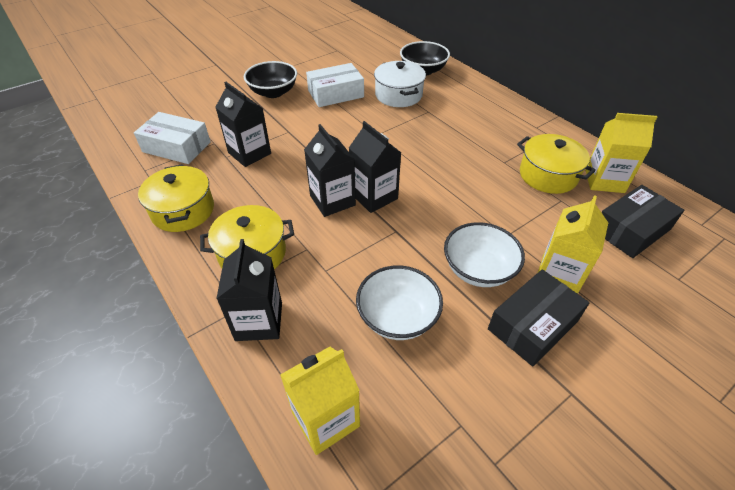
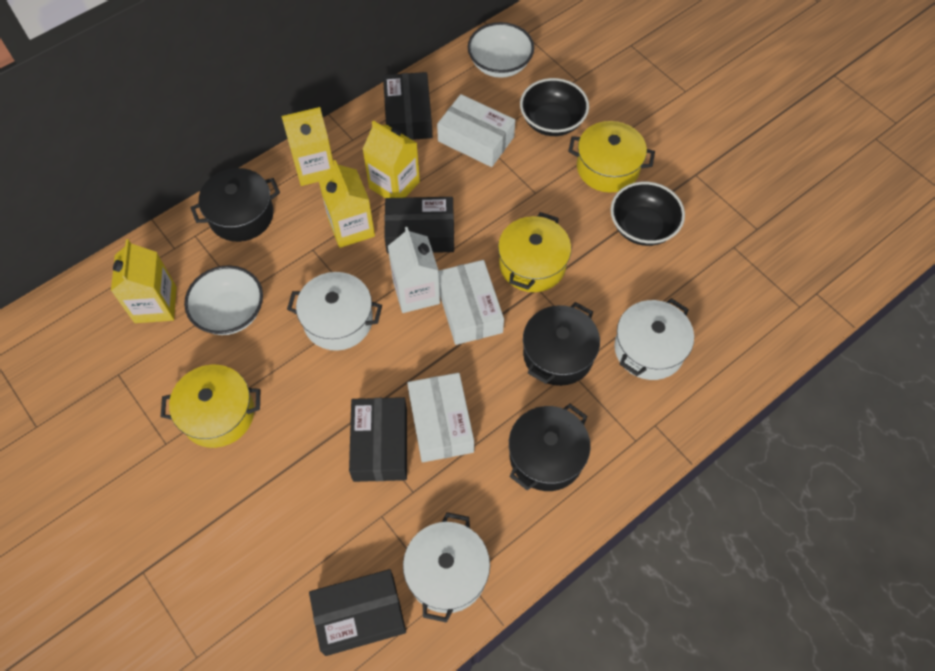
black box: [488,269,590,367] [601,185,684,258] = 2 -> [309,569,406,656] [349,397,407,482] [383,72,432,140] [384,197,454,254] = 4
black carton: [215,82,271,167] [216,239,282,341] [304,124,356,217] [349,121,401,213] = 4 -> none = 0
black pot: none = 0 -> [190,168,280,242] [509,404,591,491] [523,302,600,386] = 3
white box: [134,112,211,164] [306,63,364,107] = 2 -> [407,373,474,462] [437,94,515,167] [438,260,504,345] = 3
white carton: none = 0 -> [388,227,440,313] = 1
white pot: [374,61,426,107] = 1 -> [287,272,382,351] [403,512,490,623] [614,298,694,380] = 3
yellow carton: [280,347,360,455] [538,195,608,294] [585,113,657,193] = 3 -> [111,239,177,323] [281,107,334,186] [319,160,375,248] [362,121,420,198] = 4

